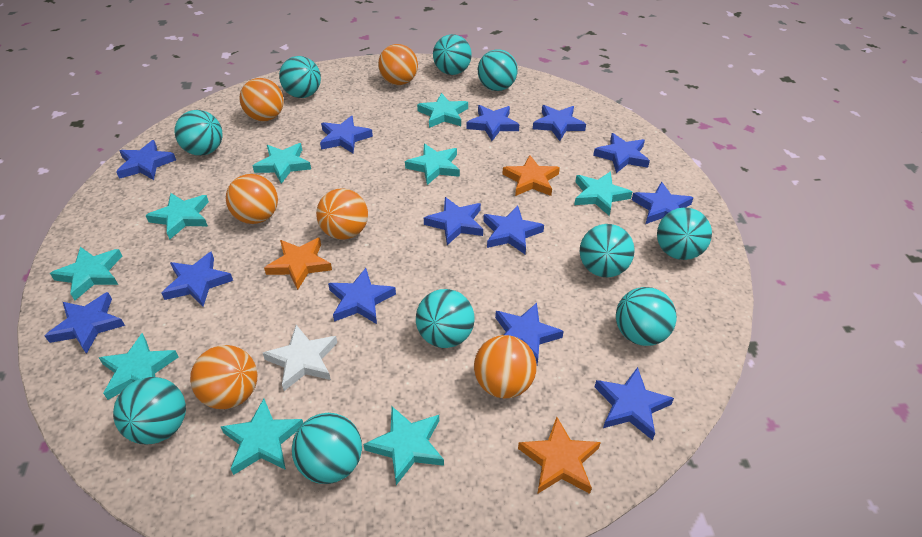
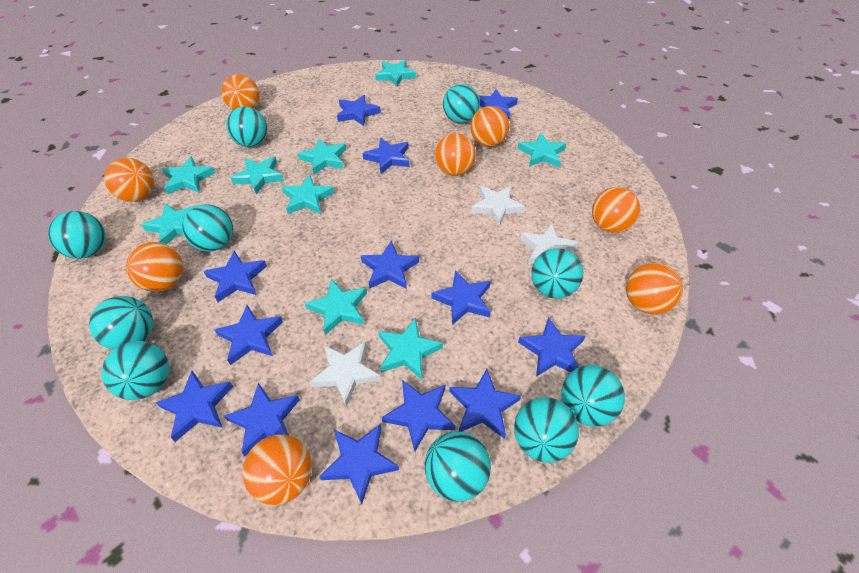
orange ball: [190,345,257,409] [226,174,278,224] [240,78,284,121] [316,188,368,240] [378,44,418,85] [474,335,537,399] = 6 -> [104,158,154,202] [126,242,183,292] [221,74,260,110] [243,434,312,505] [435,133,476,176] [470,106,509,147] [592,187,640,233] [626,263,683,315] = 8
orange star: [264,237,332,290] [502,155,560,196] [518,417,601,494] = 3 -> none = 0
white star: [263,325,337,391] = 1 -> [310,341,381,407] [471,186,525,227] [520,223,579,265] = 3

